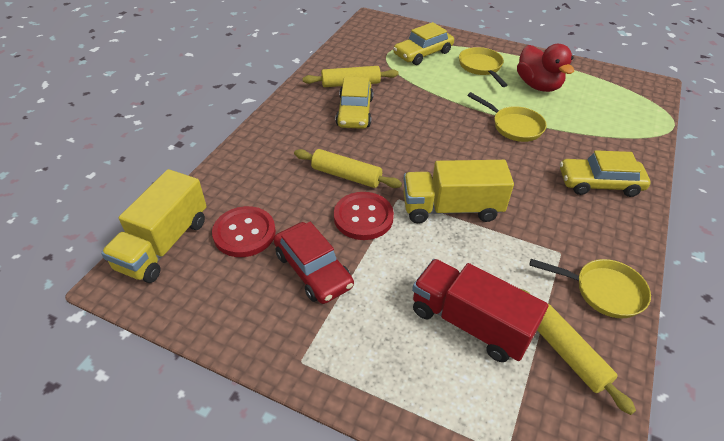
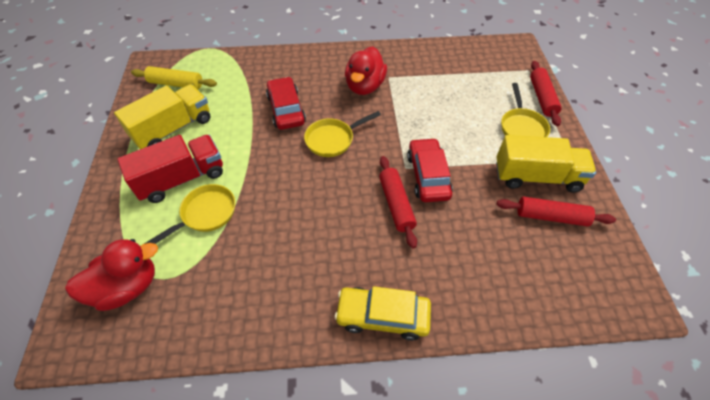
red button: [212,206,276,257] [334,192,394,240] = 2 -> none = 0
red car: [273,222,354,304] = 1 -> [266,77,306,130] [407,138,453,202] = 2
red duck: [517,44,574,92] = 1 -> [65,239,158,311] [345,46,387,95] = 2
red rolling pin: none = 0 -> [379,156,417,249] [497,197,616,227] [530,61,562,126] = 3
yellow car: [335,76,373,129] [393,22,454,65] [560,150,651,197] = 3 -> [335,286,431,341] = 1
yellow rolling pin: [294,149,402,188] [303,66,399,87] [521,289,636,415] = 3 -> [131,66,217,89] = 1

